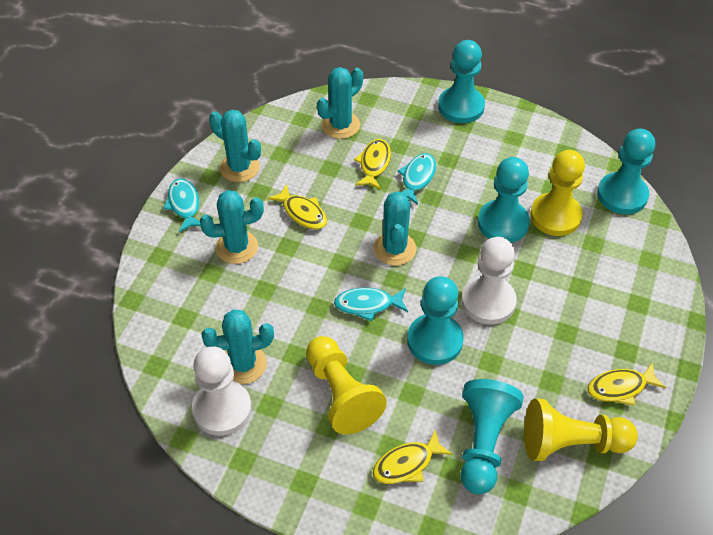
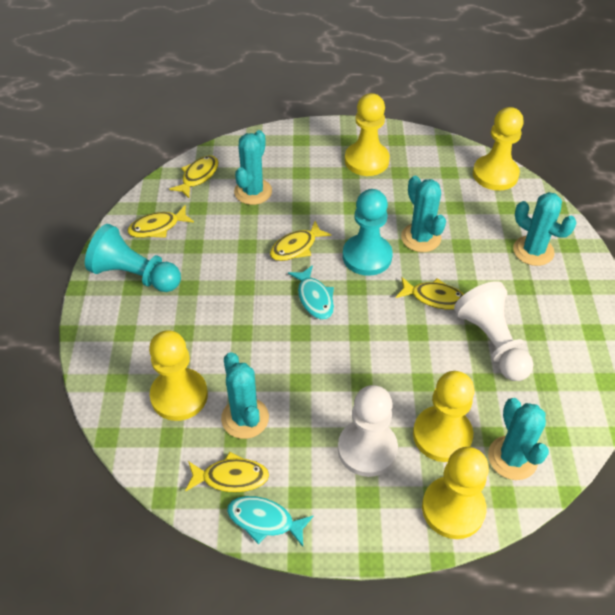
turquoise fish: [163,179,201,232] [334,288,408,321] [397,153,436,205] = 3 -> [227,496,314,547] [288,265,334,320] = 2
turquoise pawn: [407,276,464,365] [438,40,485,123] [460,379,524,494] [478,157,530,243] [597,129,655,214] = 5 -> [85,224,181,292] [343,189,393,276] = 2
yellow fish: [267,184,327,229] [354,139,391,190] [373,429,453,484] [587,362,666,406] = 4 -> [128,205,194,238] [169,155,219,198] [185,452,269,492] [270,221,331,261] [396,277,464,310] = 5
yellow pawn: [306,336,387,435] [524,398,638,461] [530,150,585,236] = 3 -> [149,330,208,421] [345,93,390,176] [413,371,474,462] [422,447,489,539] [473,107,524,191] = 5

